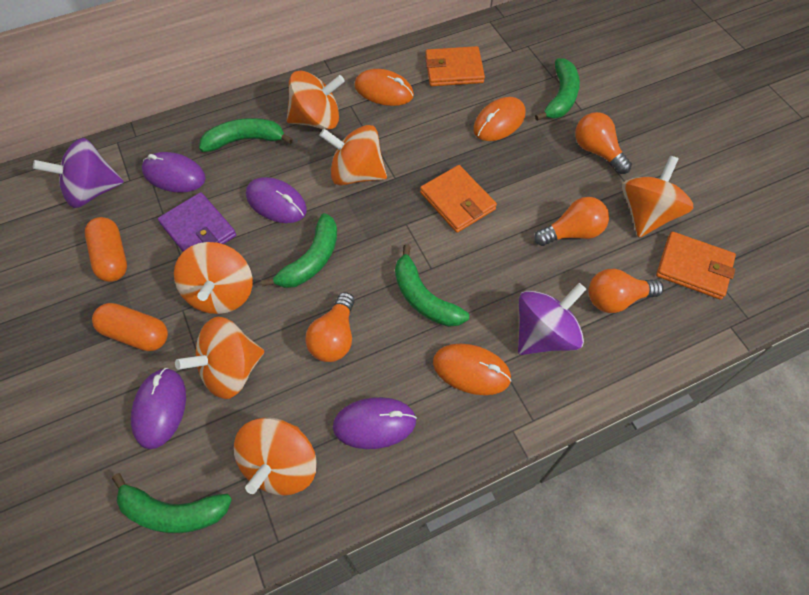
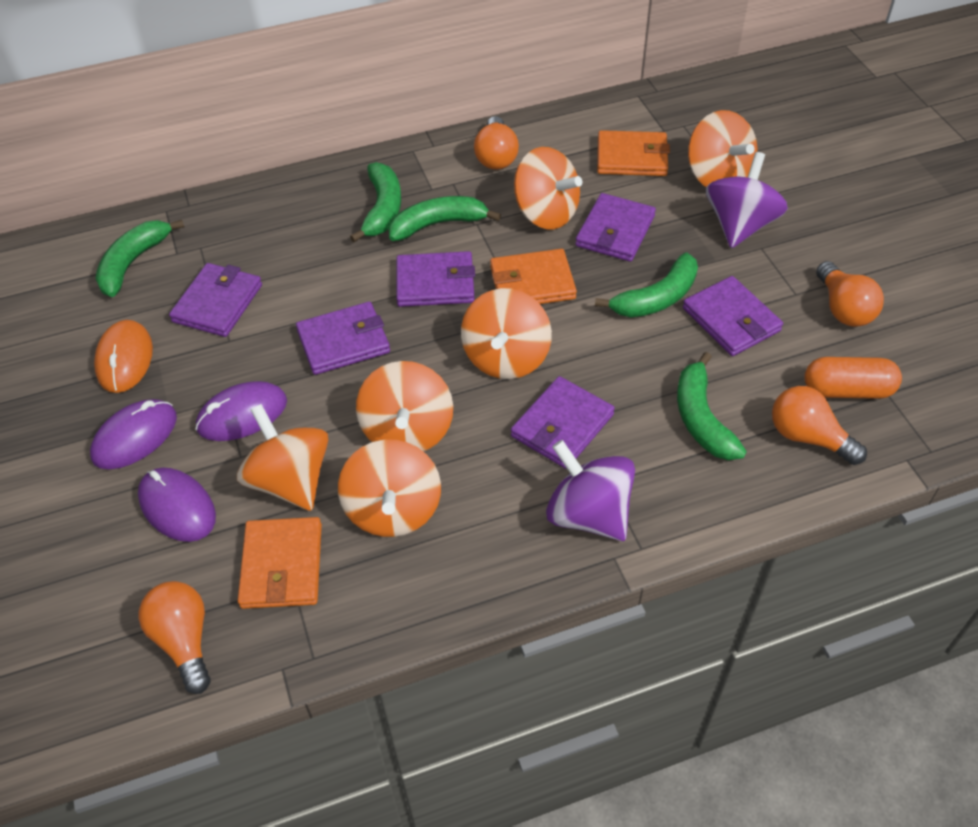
orange capsule: [85,217,127,282] [92,303,168,351] = 2 -> [804,357,902,399] = 1
orange mouse: [354,69,414,106] [433,344,512,395] [473,97,525,141] = 3 -> [94,320,153,393] = 1
purple mouse: [131,368,186,449] [142,152,206,193] [246,177,307,223] [333,397,417,449] = 4 -> [90,399,177,469] [138,468,216,542] [195,381,287,441] = 3
purple wallet: [158,192,236,252] = 1 -> [169,263,262,337] [296,302,390,375] [396,251,475,307] [511,376,615,469] [575,193,656,262] [683,276,783,356] = 6

